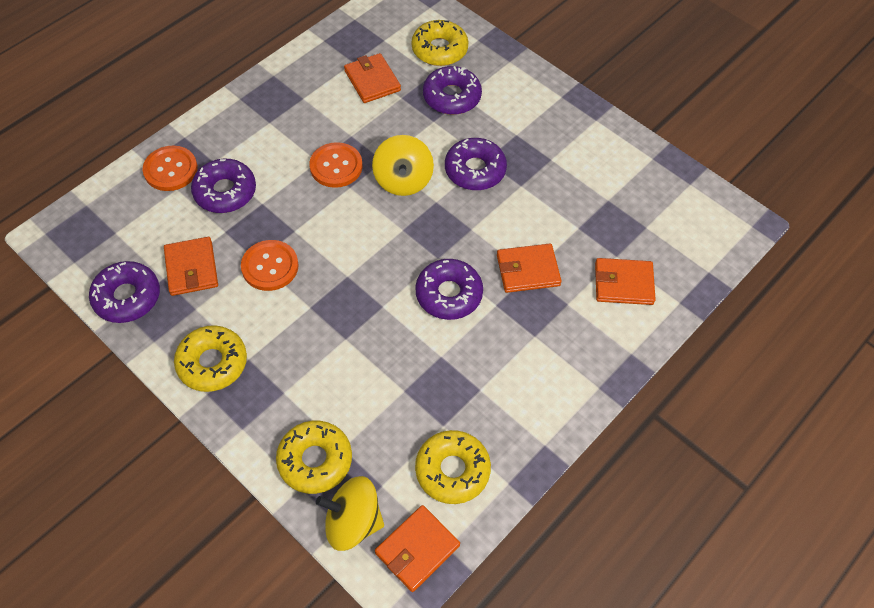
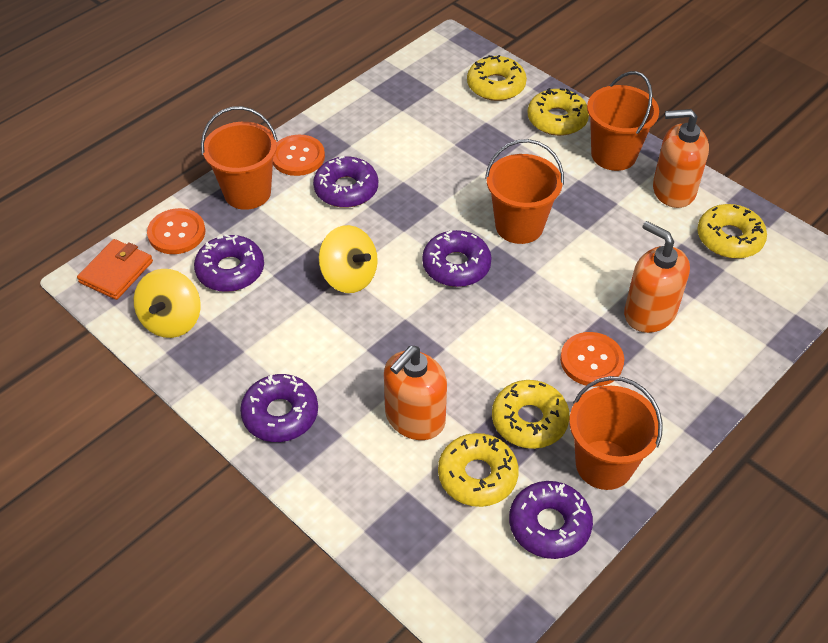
orange bucket: none = 0 -> [201,106,278,210] [485,139,564,244] [569,376,663,490] [587,71,659,171] = 4
orange soap dispenser: none = 0 -> [384,346,447,440] [624,221,690,333] [653,109,709,208] = 3
orange wallet: [164,237,218,296] [344,53,401,103] [375,505,460,592] [497,244,562,293] [595,258,656,305] = 5 -> [77,239,153,300] = 1
yellow donut: [174,325,247,392] [276,421,352,494] [411,20,468,66] [415,430,491,504] = 4 -> [438,433,519,507] [467,55,527,101] [492,380,570,449] [527,88,589,136] [697,204,767,259] = 5

